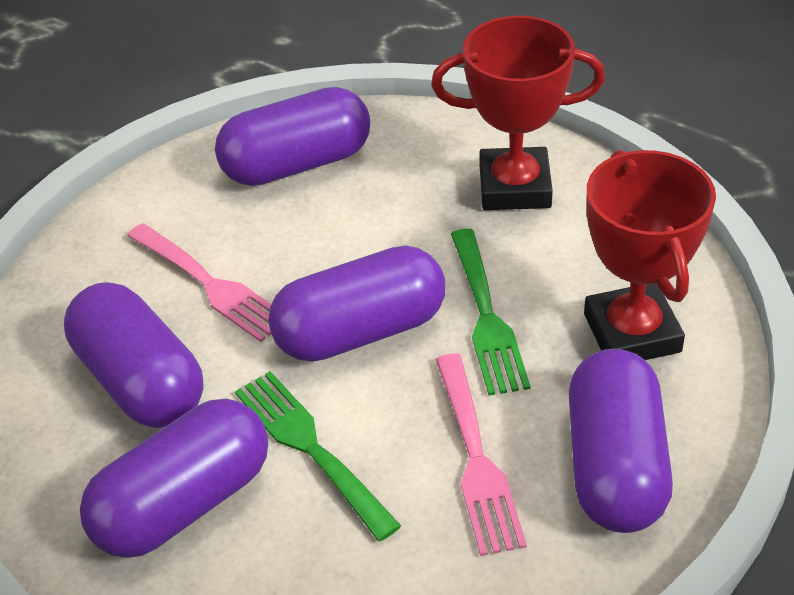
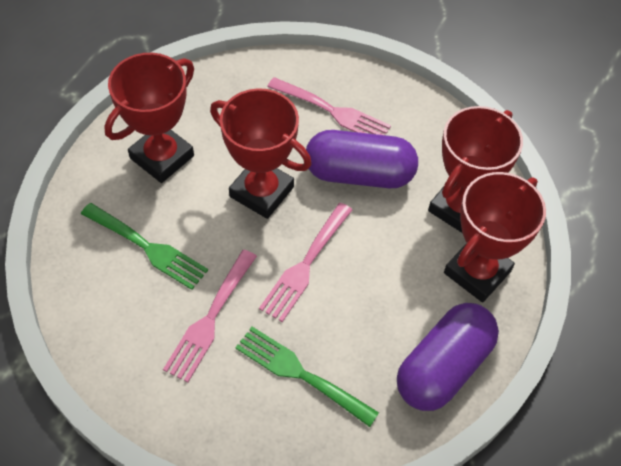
pink fork: [127,223,271,342] [435,354,527,556] = 2 -> [163,250,257,382] [259,203,352,322] [267,77,391,135] = 3
purple capsule: [64,282,204,428] [80,399,268,558] [215,87,370,186] [268,245,445,362] [569,349,673,533] = 5 -> [306,130,418,188] [397,303,499,411] = 2
red trophy: [431,16,605,210] [584,150,716,360] = 2 -> [104,53,194,183] [210,88,311,219] [428,106,523,233] [444,172,546,302] = 4

